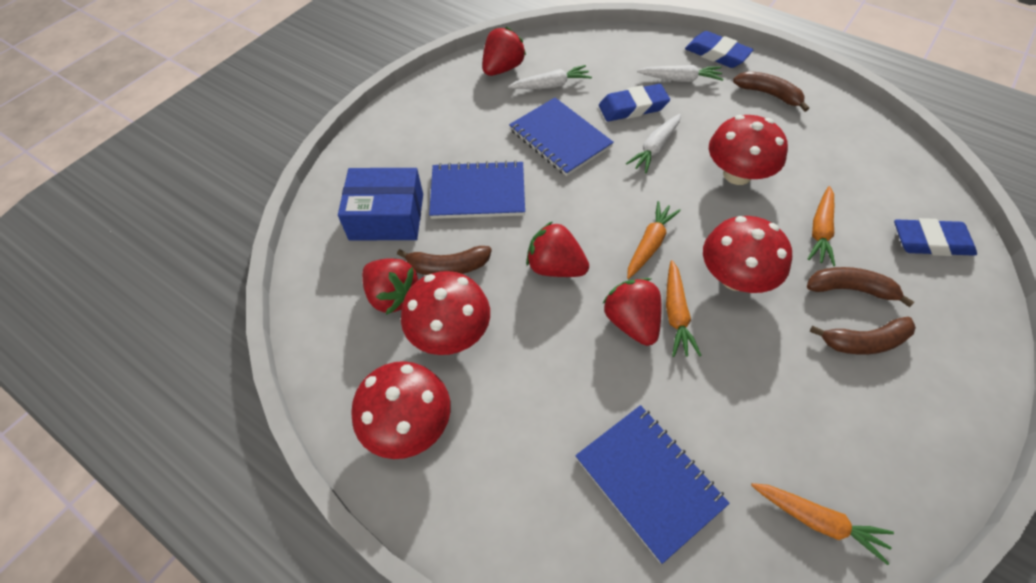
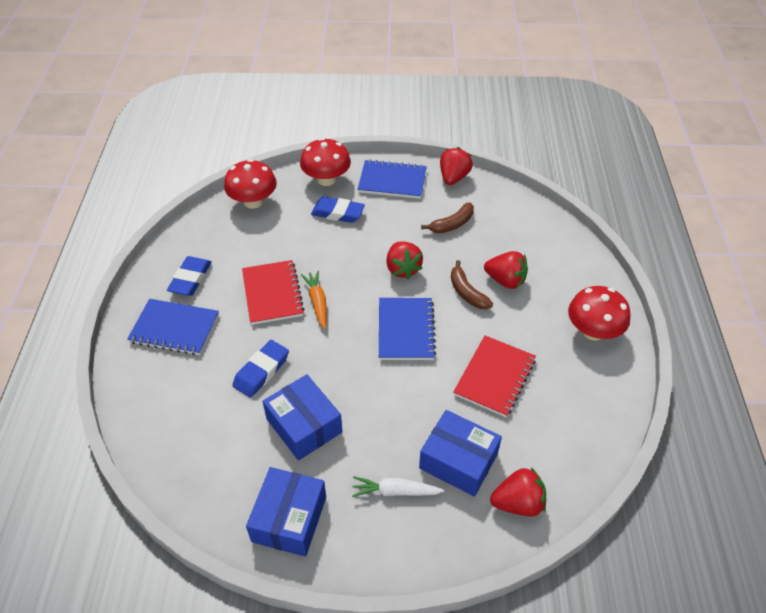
blue box: [338,168,423,240] = 1 -> [246,467,326,557] [263,374,342,460] [419,410,502,497] = 3
brown banana: [397,246,492,275] [733,71,809,112] [807,267,914,307] [810,316,916,355] = 4 -> [421,202,474,233] [451,260,493,309] = 2
orange carrot: [627,201,681,279] [666,260,702,357] [751,483,894,565] [808,186,835,266] = 4 -> [301,271,327,329] = 1
red mushroom: [351,361,450,459] [401,271,490,355] [703,216,792,293] [709,115,788,185] = 4 -> [224,159,277,209] [300,138,351,186] [568,286,631,341] = 3
red notebook: none = 0 -> [242,260,305,325] [453,336,536,417] = 2
white carrot: [508,65,592,89] [626,114,681,173] [637,65,723,82] = 3 -> [352,476,444,497] = 1

